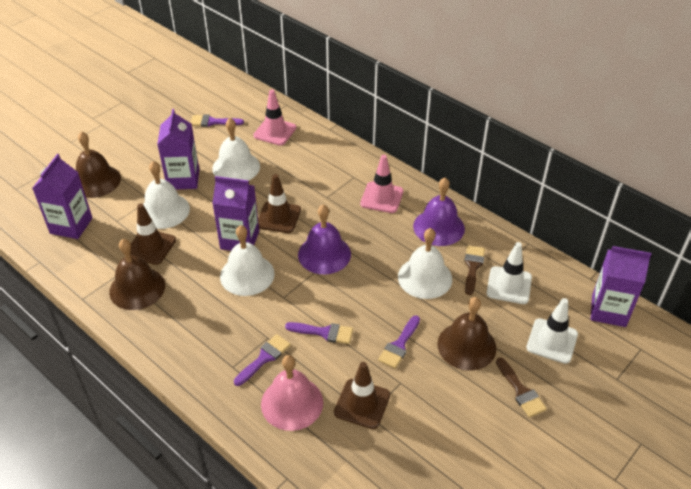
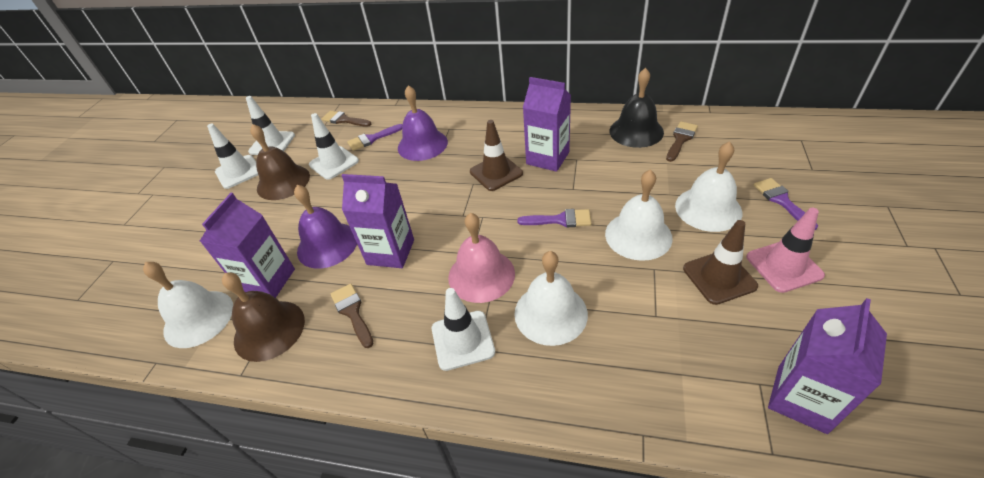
black bell: none = 0 -> [610,68,664,148] = 1
brown bell: [76,131,121,198] [109,239,165,310] [437,297,497,370] = 3 -> [222,272,305,362] [250,124,310,200] = 2
brown brush: [465,245,485,295] [496,358,547,418] = 2 -> [322,111,372,127] [331,284,374,348] [666,122,698,162] = 3
brown traffic cone: [131,203,176,265] [258,174,301,233] [334,362,390,429] = 3 -> [470,120,523,191] [683,220,758,305] = 2
pink traffic cone: [253,89,296,146] [360,155,403,213] = 2 -> [747,208,825,293] = 1
purple brush: [191,114,244,127] [234,334,291,386] [285,322,353,344] [378,315,420,369] = 4 -> [347,124,403,151] [517,209,591,227] [754,178,818,230] = 3
white traffic cone: [487,242,532,304] [526,298,578,364] = 2 -> [207,124,258,189] [246,96,295,155] [309,113,359,180] [432,288,495,371] = 4

